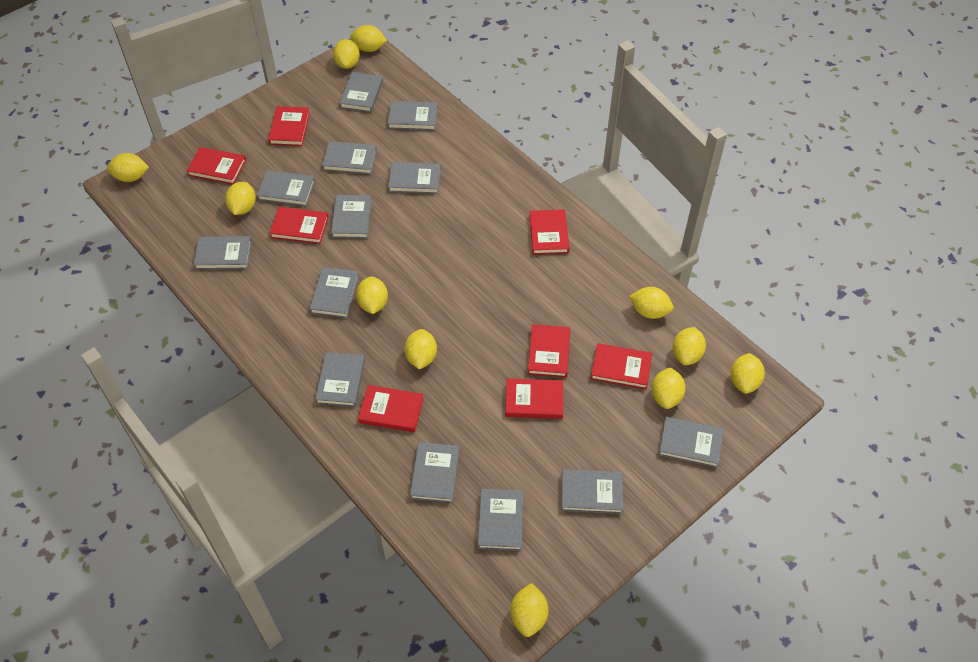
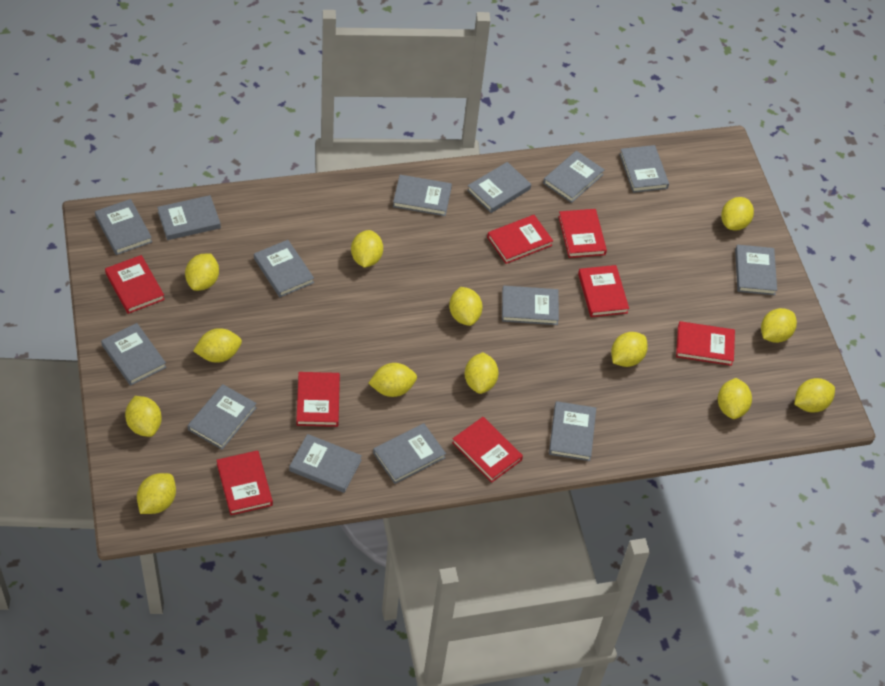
grey book: [194,236,252,270] [257,170,315,206] [309,267,359,318] [315,352,365,407] [322,141,377,174] [331,195,372,239] [340,72,383,112] [388,101,438,130] [388,162,441,194] [410,442,459,503] [478,489,523,551] [561,469,623,514] [659,417,724,468] = 13 -> [95,199,152,255] [101,323,166,386] [157,195,221,240] [188,384,257,450] [254,240,314,297] [289,434,362,493] [373,423,446,484] [393,175,452,216] [467,162,531,213] [502,286,559,325] [543,151,605,203] [549,401,596,461] [620,145,669,193] [735,244,777,295] = 14
yellow lemon: [107,153,149,182] [225,182,256,215] [333,39,360,69] [350,25,387,52] [356,276,388,314] [404,329,437,369] [510,583,549,637] [629,287,674,319] [651,367,686,409] [673,327,706,365] [731,353,765,394] = 11 -> [125,396,162,437] [137,473,176,514] [185,253,219,291] [193,328,242,363] [351,230,383,268] [368,363,417,397] [449,287,483,326] [465,352,499,394] [611,332,648,367] [718,378,752,419] [721,197,754,231] [761,308,797,343] [794,378,835,413] = 13

